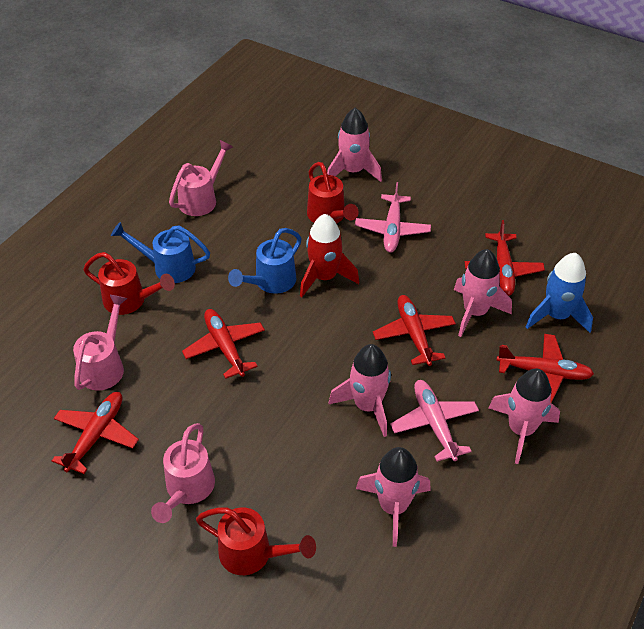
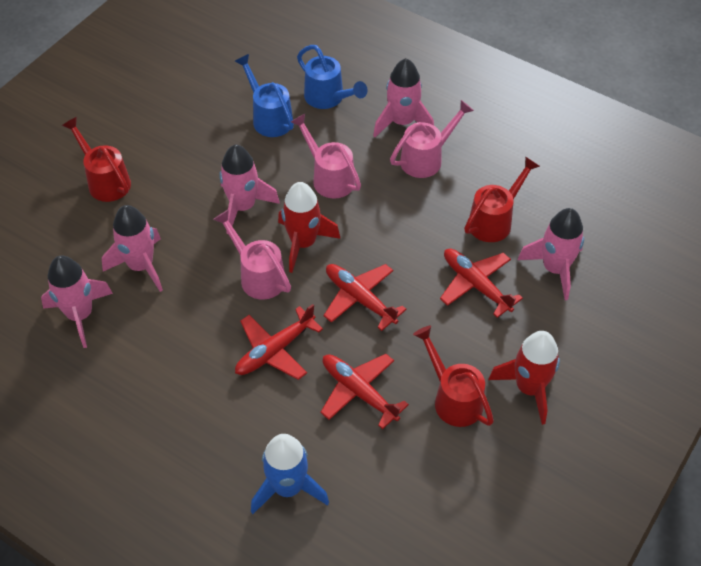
pink plane: [355,182,431,253] [390,380,479,461] = 2 -> none = 0
red plane: [52,392,139,474] [182,309,265,379] [373,295,456,366] [465,220,545,296] [496,334,594,403] = 5 -> [235,304,323,380] [321,354,409,429] [323,264,407,331] [440,248,523,318] = 4
red rocket: [300,214,359,297] = 1 -> [278,182,341,273] [488,331,560,425] = 2

